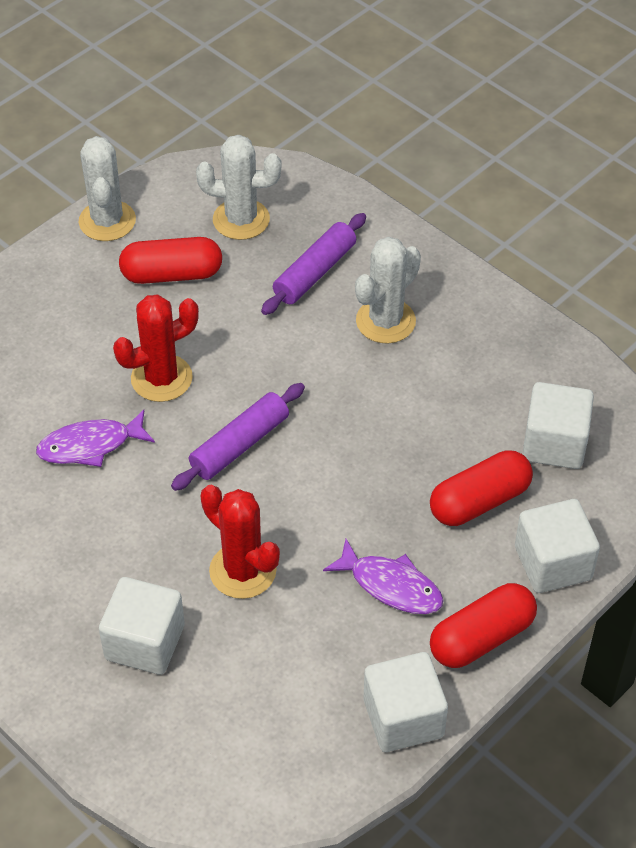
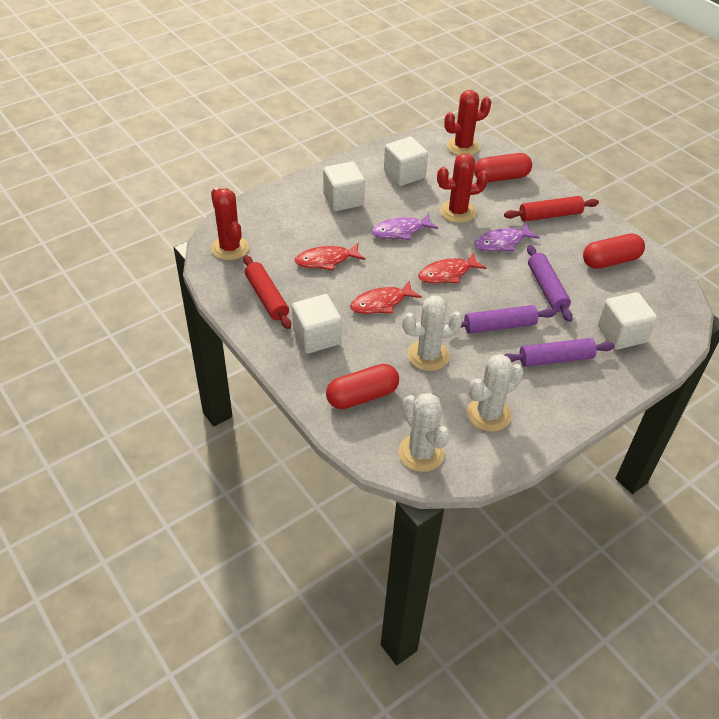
purple rolling pin: [171,383,305,491] [261,213,366,315] = 2 -> [447,305,556,334] [504,338,615,367] [527,245,573,322] = 3
red cactus: [113,294,199,402] [201,485,280,599] = 2 -> [211,187,249,260] [437,153,489,223] [444,90,491,155] = 3
red fish: none = 0 -> [295,243,365,271] [350,281,422,314] [418,252,486,283] = 3
red rolling pin: none = 0 -> [243,255,291,329] [504,196,599,222] = 2

